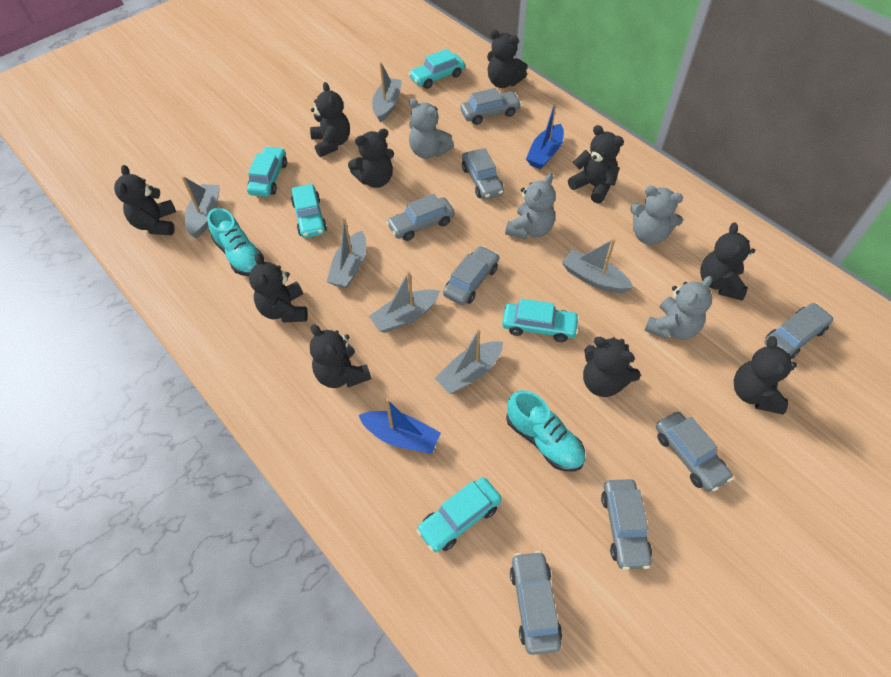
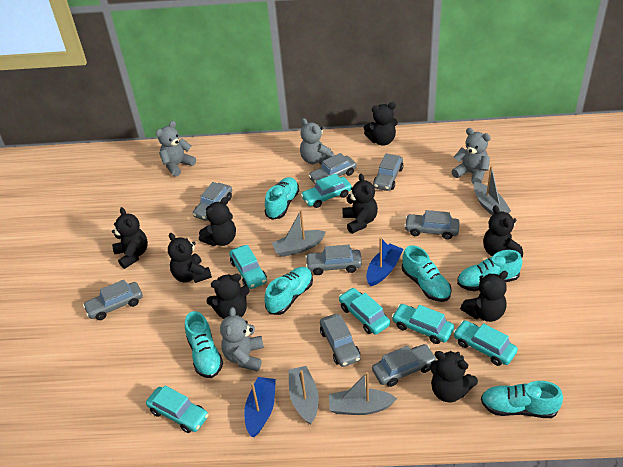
black teddy bear: [114,165,176,235] [249,253,308,323] [310,82,350,157] [310,324,371,388] [348,129,394,188] [487,30,528,88] [568,125,624,203] [583,337,641,397] [700,223,755,300] [734,336,797,414] = 10 -> [112,207,148,269] [168,233,212,283] [199,197,236,246] [206,274,250,319] [342,174,378,234] [364,102,398,146] [430,351,478,402] [460,271,508,322] [483,205,523,258] = 9
grey boat: [182,176,220,238] [327,218,366,288] [369,271,440,333] [372,62,402,122] [435,329,503,394] [562,238,634,293] = 6 -> [272,210,326,257] [289,366,319,425] [329,372,397,415] [474,166,511,215] = 4
turquoise car: [247,146,287,197] [291,184,327,238] [408,49,465,89] [416,477,502,552] [502,299,580,342] = 5 -> [146,386,209,433] [229,245,267,289] [301,174,352,208] [339,288,390,335] [392,304,454,344] [453,320,518,366] = 6
turquoise shoe: [207,208,264,276] [506,390,585,472] = 2 -> [185,311,223,378] [264,177,299,220] [265,267,313,315] [402,245,452,302] [457,250,522,291] [481,381,563,418] = 6

